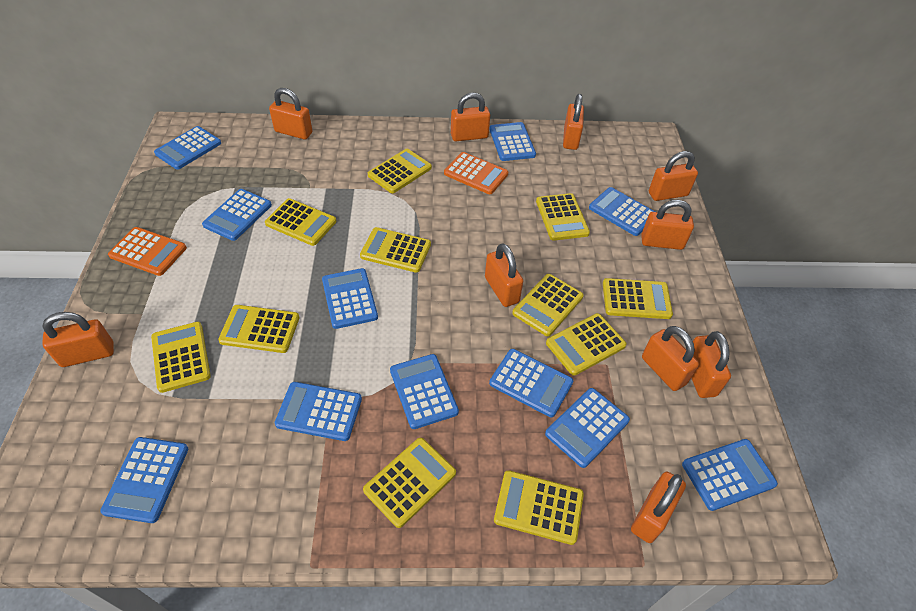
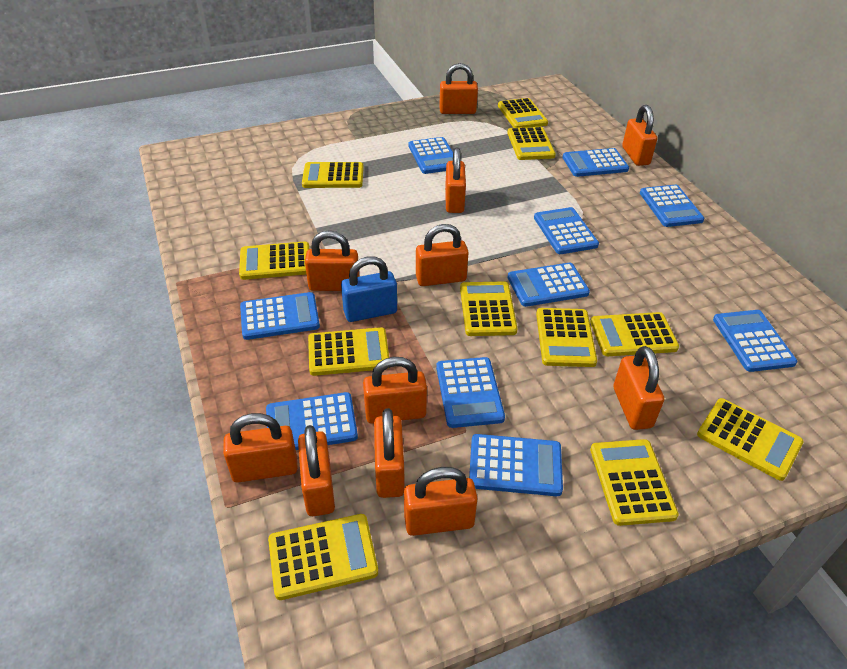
blue calculator: [100,437,188,523] [154,126,221,170] [202,189,272,241] [275,382,362,441] [322,268,378,329] [390,354,459,429] [489,122,536,161] [489,349,573,417] [545,388,630,468] [589,187,655,236] [682,439,778,511] = 11 -> [240,292,320,340] [266,392,358,450] [409,137,453,174] [436,357,505,428] [469,434,563,496] [508,263,590,307] [534,207,599,254] [563,148,629,177] [640,185,704,227] [713,310,797,372] = 10
blue padlock: none = 0 -> [341,256,397,322] = 1
orange calculator: [108,227,187,276] [444,152,508,194] = 2 -> none = 0
orange padlock: [42,312,114,367] [269,88,313,140] [451,93,490,141] [485,243,523,307] [563,94,584,150] [631,472,686,543] [641,200,694,250] [642,326,699,391] [649,151,698,201] [691,331,731,398] = 10 -> [223,413,298,483] [298,425,335,516] [305,230,360,291] [363,357,427,424] [374,408,405,498] [404,467,478,536] [416,224,469,286] [439,63,478,114] [445,148,466,213] [613,346,664,430] [622,105,657,166] = 11

